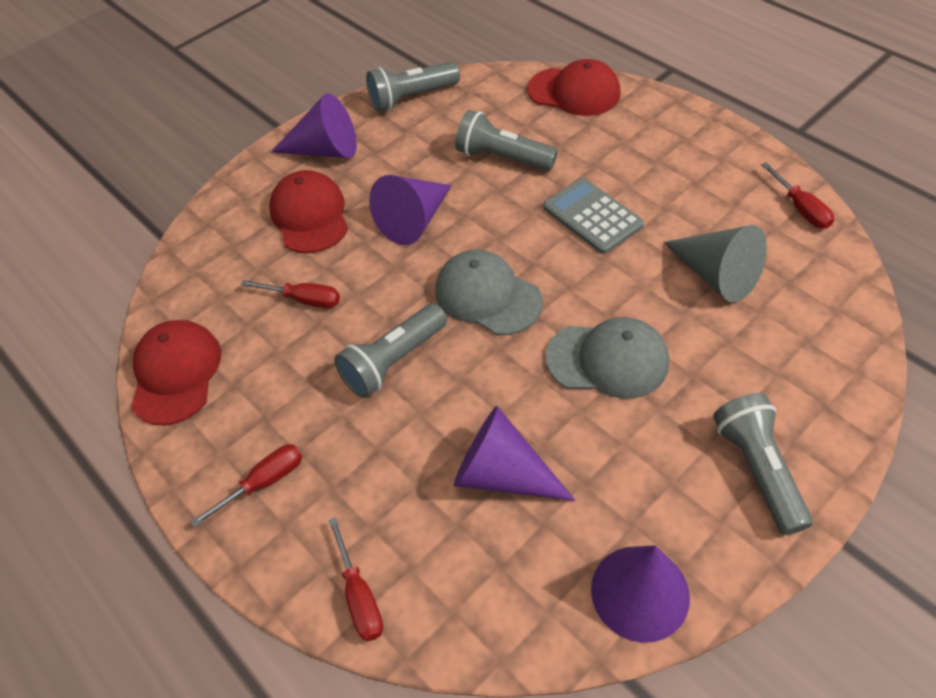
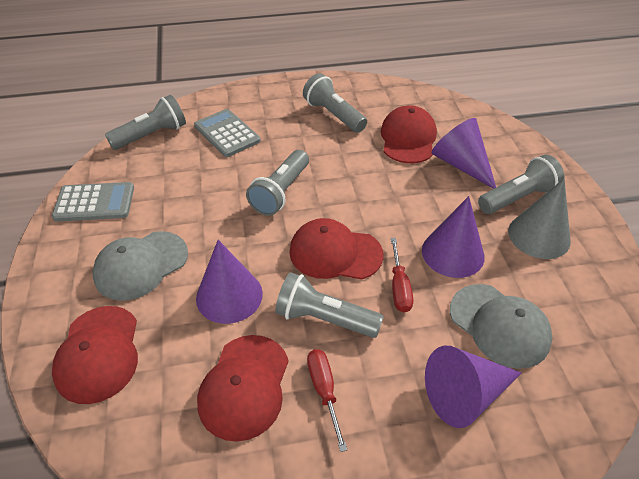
grey calculator: [543,178,644,254] = 1 -> [52,182,134,222] [194,109,261,157] = 2
grey flashlight: [334,303,447,398] [366,62,460,111] [455,110,558,171] [713,393,813,535] = 4 -> [105,95,186,150] [246,150,309,216] [275,272,384,338] [303,73,367,133] [478,155,564,214] = 5
red cap: [131,320,221,426] [269,170,348,253] [527,59,621,116] = 3 -> [52,306,138,404] [197,335,289,442] [289,218,384,280] [381,105,437,163] = 4
red screwdriver: [191,444,302,527] [241,280,340,308] [328,517,383,641] [761,162,834,229] = 4 -> [307,349,347,452] [391,238,413,313] = 2

